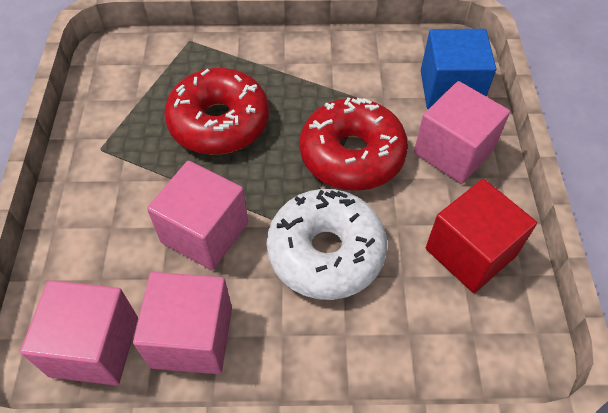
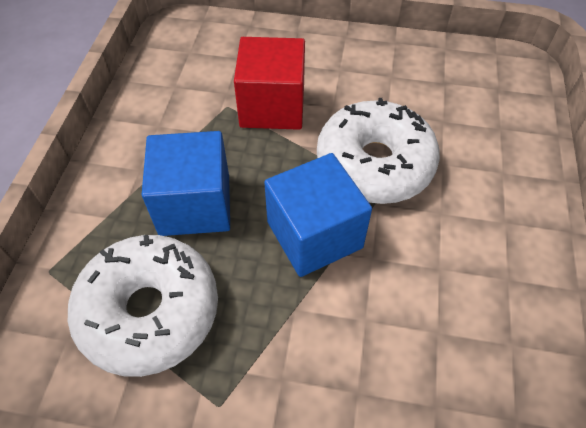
blue cube: [421,29,496,109] = 1 -> [142,131,230,236] [264,153,372,277] = 2
pink cube: [20,280,138,385] [133,272,232,374] [147,161,248,270] [414,81,510,184] = 4 -> none = 0
red donut: [164,68,269,155] [300,97,408,191] = 2 -> none = 0
white donut: [267,189,387,300] = 1 -> [68,235,218,377] [317,98,440,204] = 2

